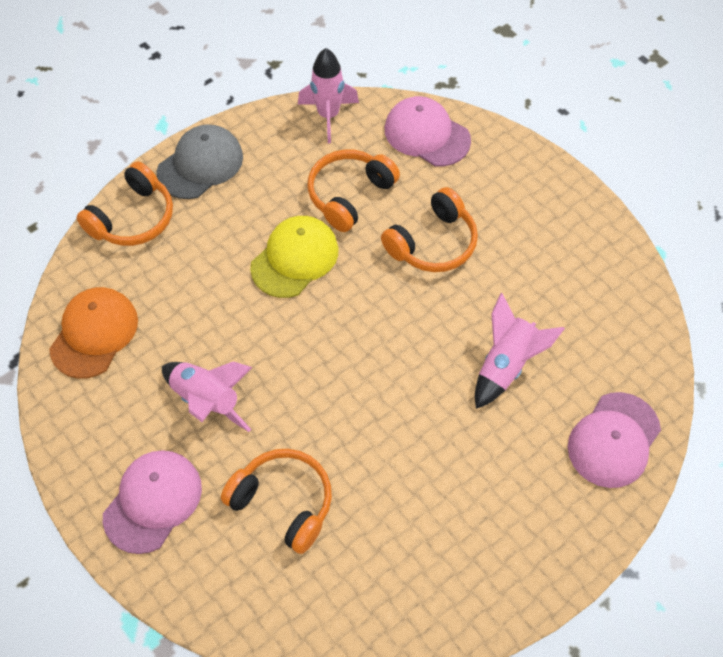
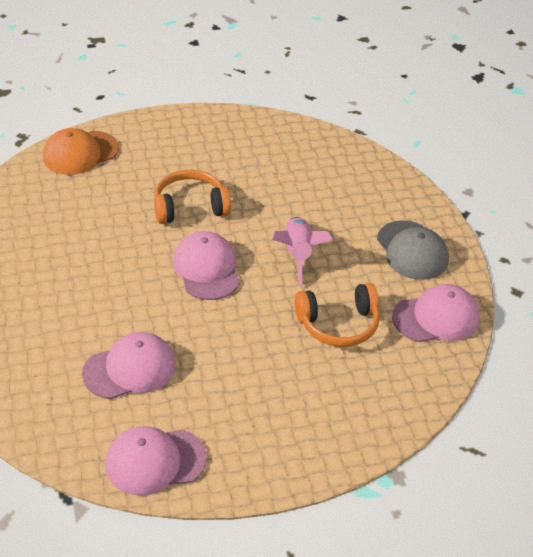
orange headphones: [77,162,173,246] [221,449,332,554] [307,149,400,232] [381,187,478,272] = 4 -> [154,170,231,224] [295,283,380,347] = 2
pink cap: [103,450,202,554] [385,96,471,166] [568,392,661,488] = 3 -> [82,332,176,399] [105,426,207,496] [173,231,240,300] [392,284,480,342] = 4
pink rocket: [162,361,253,432] [298,48,359,143] [475,293,565,409] = 3 -> [272,217,333,285] = 1
yellow cap: [250,216,338,298] = 1 -> none = 0

